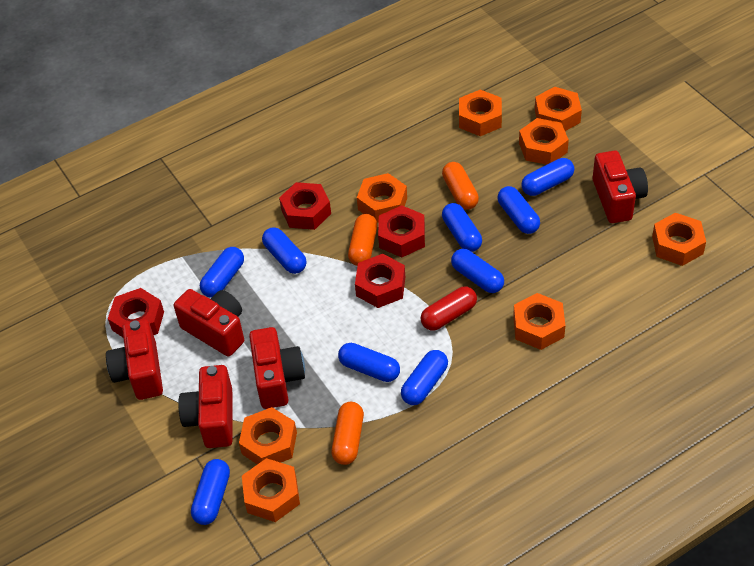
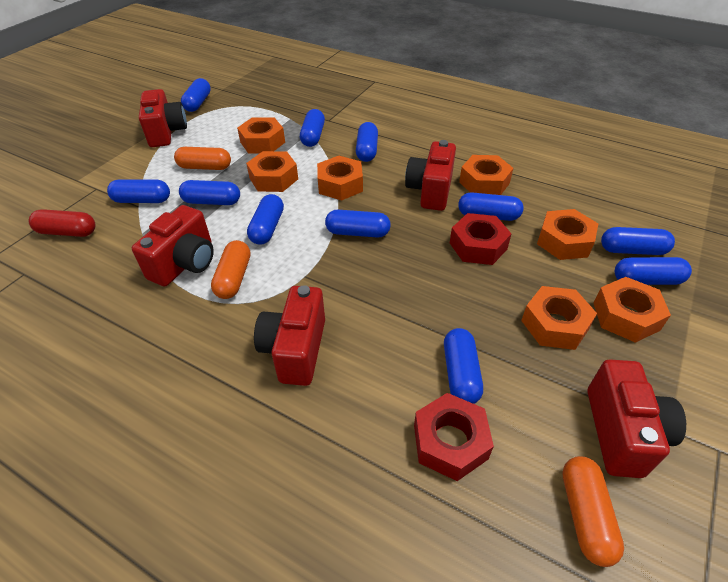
blue capsule: [191,459,230,525] [200,247,244,297] [262,227,307,274] [338,343,400,382] [401,350,448,405] [442,203,482,252] [451,249,504,293] [497,186,540,234] [521,158,574,196] = 9 -> [107,179,170,203] [179,180,240,205] [181,78,211,112] [247,194,284,245] [300,109,325,147] [325,210,391,238] [356,122,378,162] [444,328,483,404] [458,192,524,221] [601,227,675,255] [615,257,692,285] = 11
orange nut: [239,407,297,464] [242,458,300,522] [357,173,407,223] [459,90,502,136] [513,293,565,350] [519,118,569,165] [535,87,582,131] [652,213,706,266] = 8 -> [237,117,285,153] [246,151,298,192] [317,156,363,201] [459,155,513,195] [521,286,597,350] [537,209,598,260] [593,277,671,343] = 7
red nut: [108,288,164,337] [279,182,331,230] [355,254,405,308] [378,205,425,257] = 4 -> [414,393,494,481] [450,213,512,265] = 2

